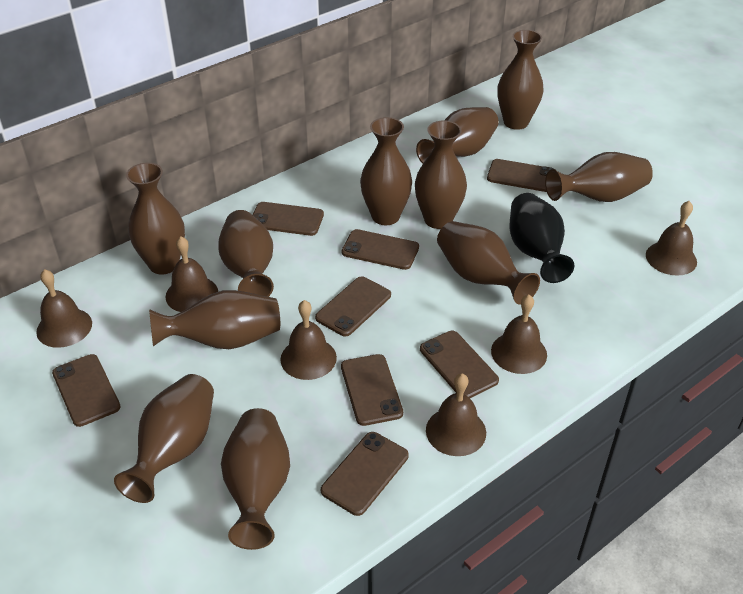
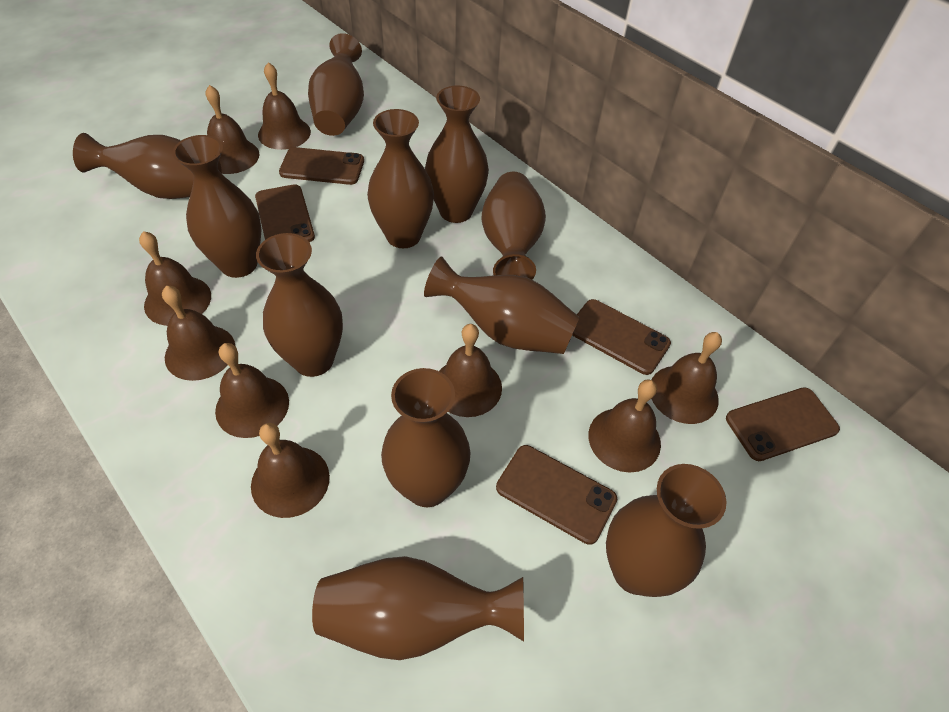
black vase: [510,193,574,283] = 1 -> none = 0
brown bell: [36,269,92,348] [166,236,218,312] [280,300,337,380] [426,373,486,456] [491,295,547,374] [646,201,697,275] = 6 -> [139,231,211,326] [162,286,236,381] [205,85,260,174] [215,343,289,438] [251,423,330,518] [258,62,311,150] [439,324,502,417] [588,379,661,472] [651,332,722,424] = 9
brown phone: [52,354,121,427] [253,202,324,236] [315,276,391,337] [321,432,409,516] [341,354,403,426] [342,229,419,270] [420,331,499,398] [487,159,555,192] = 8 -> [255,184,315,242] [279,147,364,185] [496,445,617,545] [572,299,671,375] [726,387,840,461] = 5

